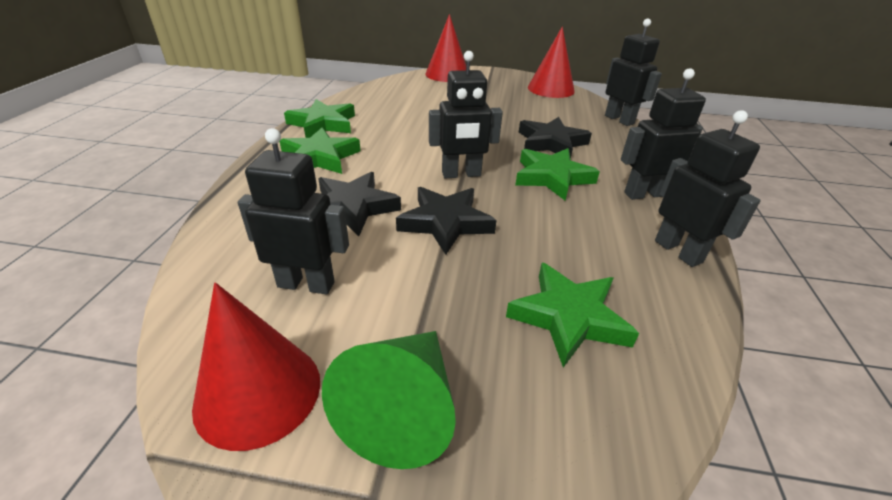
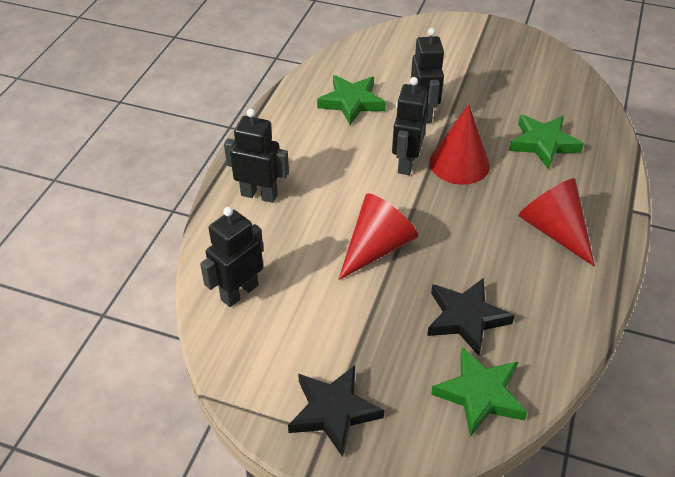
black robot: [238,128,349,295] [429,51,503,178] [605,19,662,126] [621,68,706,200] [655,110,761,267] = 5 -> [200,207,263,307] [224,109,289,203] [392,77,428,175] [411,28,445,123] = 4
black star: [318,172,401,236] [396,187,496,255] [519,117,592,158] = 3 -> [288,365,384,457] [427,278,515,356] = 2
green cone: [322,331,456,469] = 1 -> none = 0
green star: [280,128,361,174] [284,99,355,138] [506,263,639,367] [515,148,600,201] = 4 -> [317,75,386,125] [431,347,528,437] [509,115,584,170] = 3

